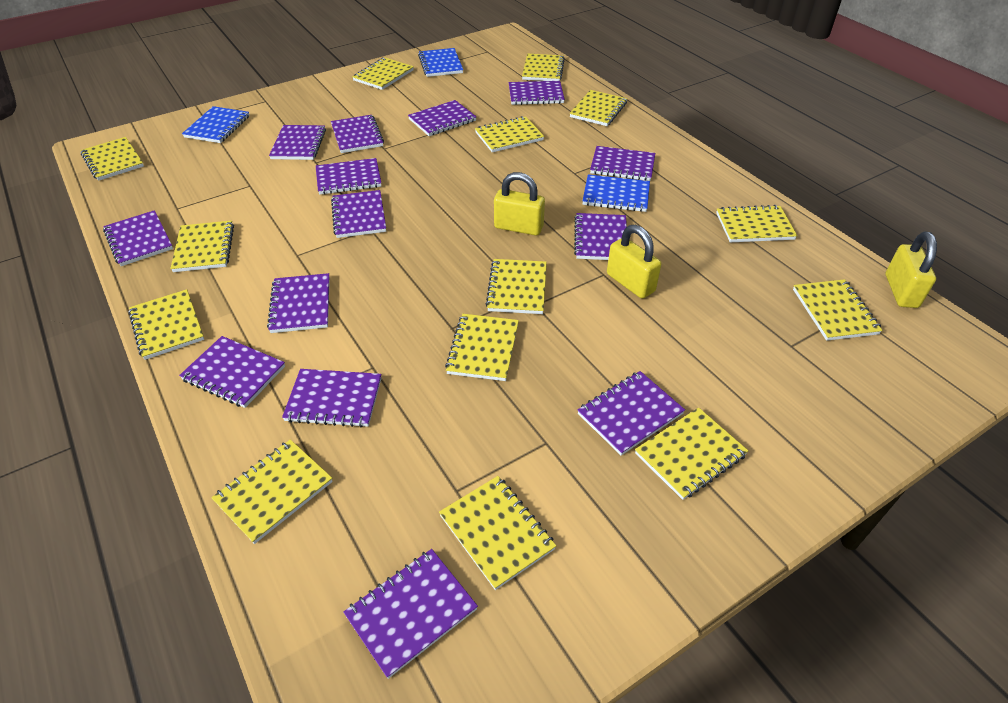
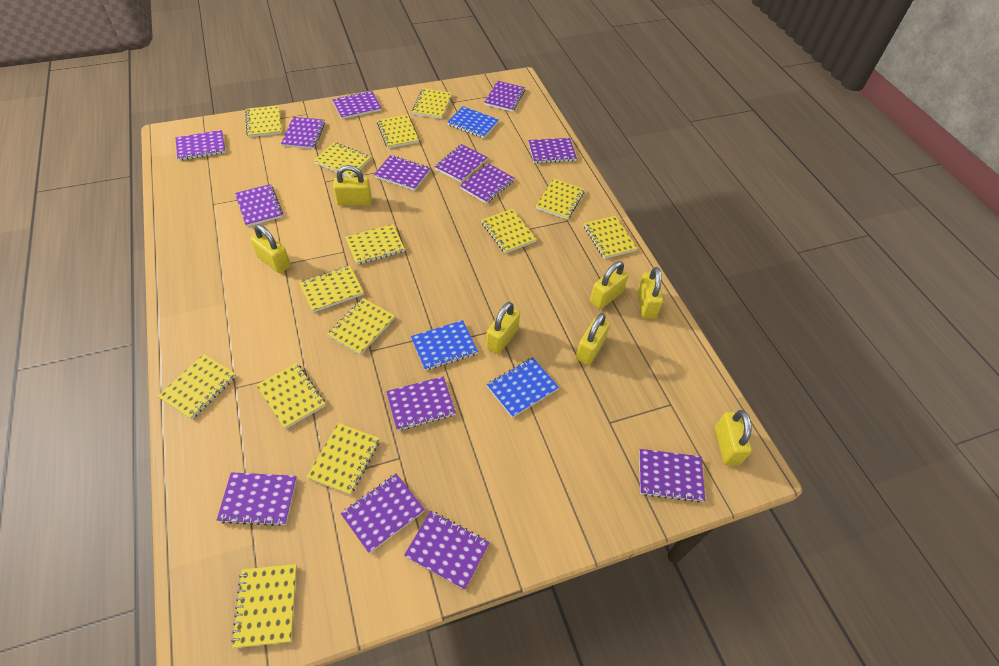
yellow padlock: [494,172,545,236] [607,225,662,299] [886,232,937,308] = 3 -> [250,224,290,273] [333,165,372,206] [486,302,520,354] [576,313,610,365] [590,261,629,309] [637,267,663,319] [715,410,752,465] = 7

